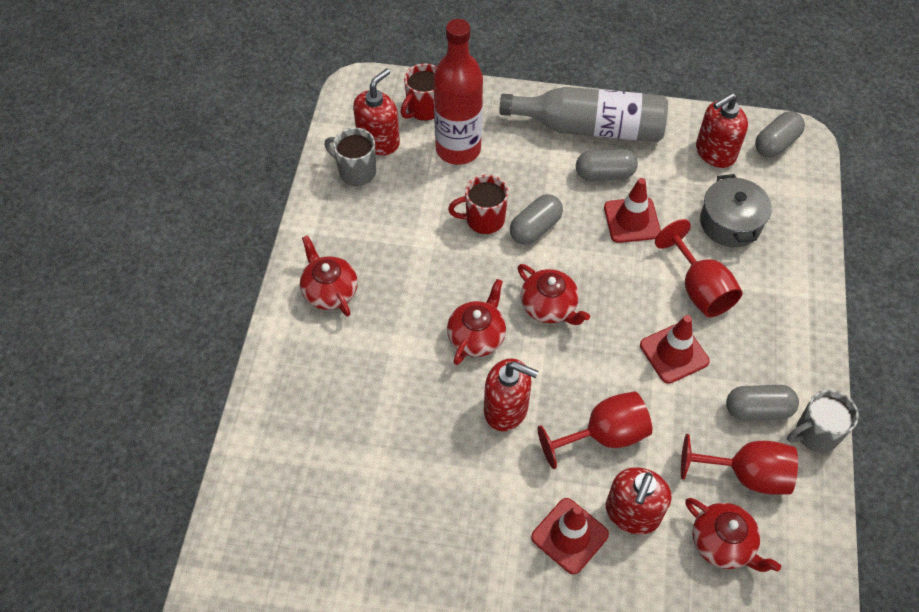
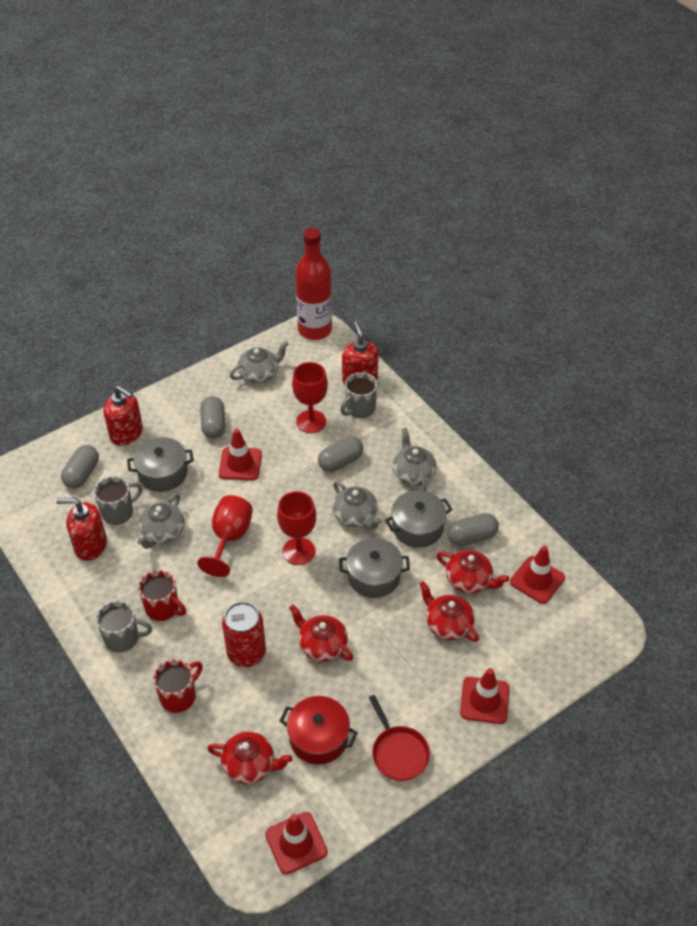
grey bottle: [499,87,668,142] = 1 -> none = 0
grey mug: [325,128,376,186] [787,389,859,453] = 2 -> [94,476,142,525] [96,601,152,653] [341,372,377,418] = 3
grey pot: [700,174,772,247] = 1 -> [127,437,194,492] [339,538,410,598] [385,490,452,548] = 3
grey teapot: none = 0 -> [137,494,185,549] [230,341,289,383] [333,481,381,529] [393,428,437,491] = 4
red can: none = 0 -> [222,602,266,667] = 1
red pan: none = 0 -> [369,695,430,781] = 1
red pot: none = 0 -> [280,696,358,765] = 1
red soap dispenser: [353,68,400,155] [484,359,539,431] [606,467,671,534] [696,93,748,168] = 4 -> [56,498,107,561] [103,386,143,446] [342,321,379,385] = 3
red traffic cone: [531,498,609,574] [604,178,661,243] [640,315,710,384] = 3 -> [219,429,262,480] [265,812,327,875] [460,668,509,724] [510,546,565,604] = 4

